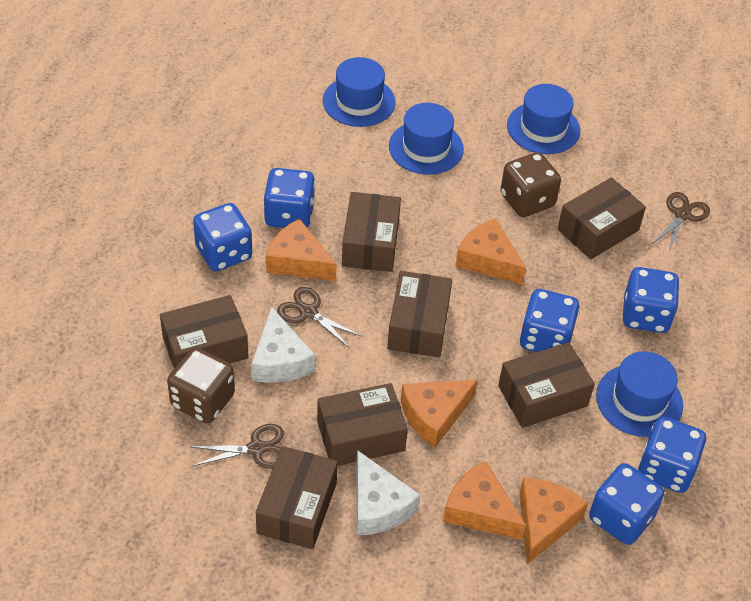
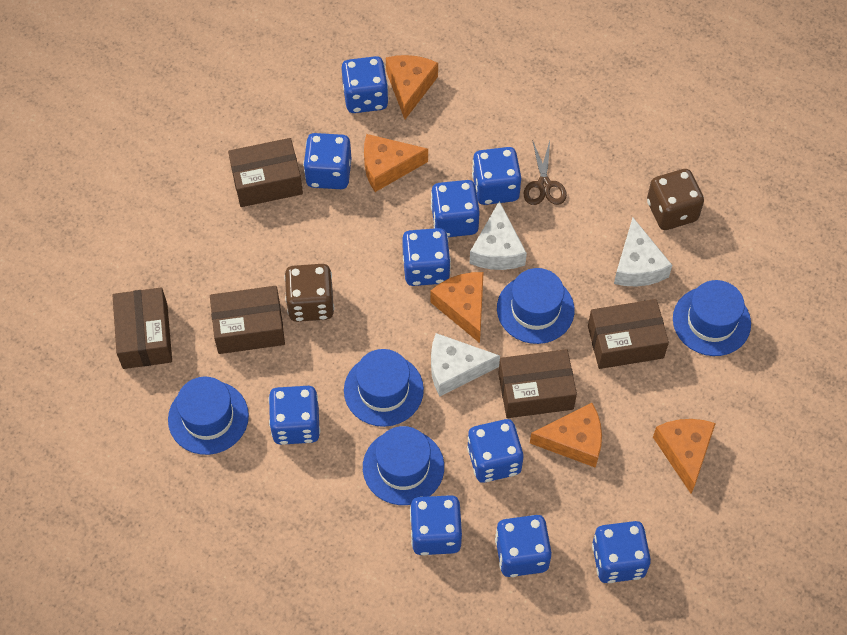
blue dice: [193,203,252,271] [263,168,315,228] [519,289,580,352] [589,463,664,545] [623,267,680,333] [638,416,706,493] = 6 -> [268,386,320,445] [303,133,351,189] [342,56,389,113] [402,228,451,286] [410,495,462,555] [431,180,480,237] [467,419,523,483] [472,147,521,205] [495,515,552,577] [592,521,651,583] = 10
blue hat: [323,57,396,127] [389,103,464,175] [507,84,580,154] [596,351,683,437] = 4 -> [168,377,249,455] [344,349,424,427] [363,426,444,505] [497,268,575,344] [673,280,751,356] = 5
brown box: [160,295,249,368] [256,446,338,549] [317,383,408,466] [342,192,401,272] [387,271,452,357] [498,342,595,428] [558,177,646,259] = 7 -> [112,288,172,369] [210,286,285,354] [228,138,303,207] [498,349,577,418] [588,299,669,369] = 5
brown scissors: [190,424,284,469] [277,287,363,348] [651,192,710,252] = 3 -> [524,140,567,205] = 1
white cheese: [251,306,315,383] [356,450,420,535] = 2 -> [431,333,500,397] [469,201,527,270] [614,218,672,286] = 3

